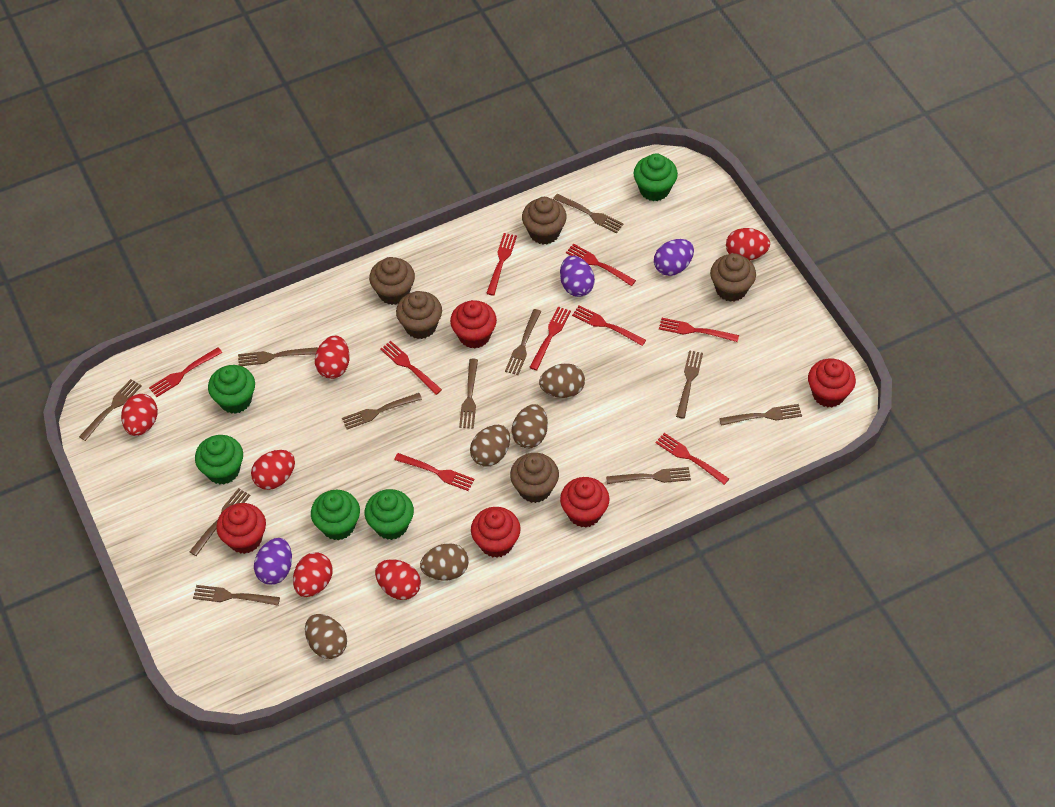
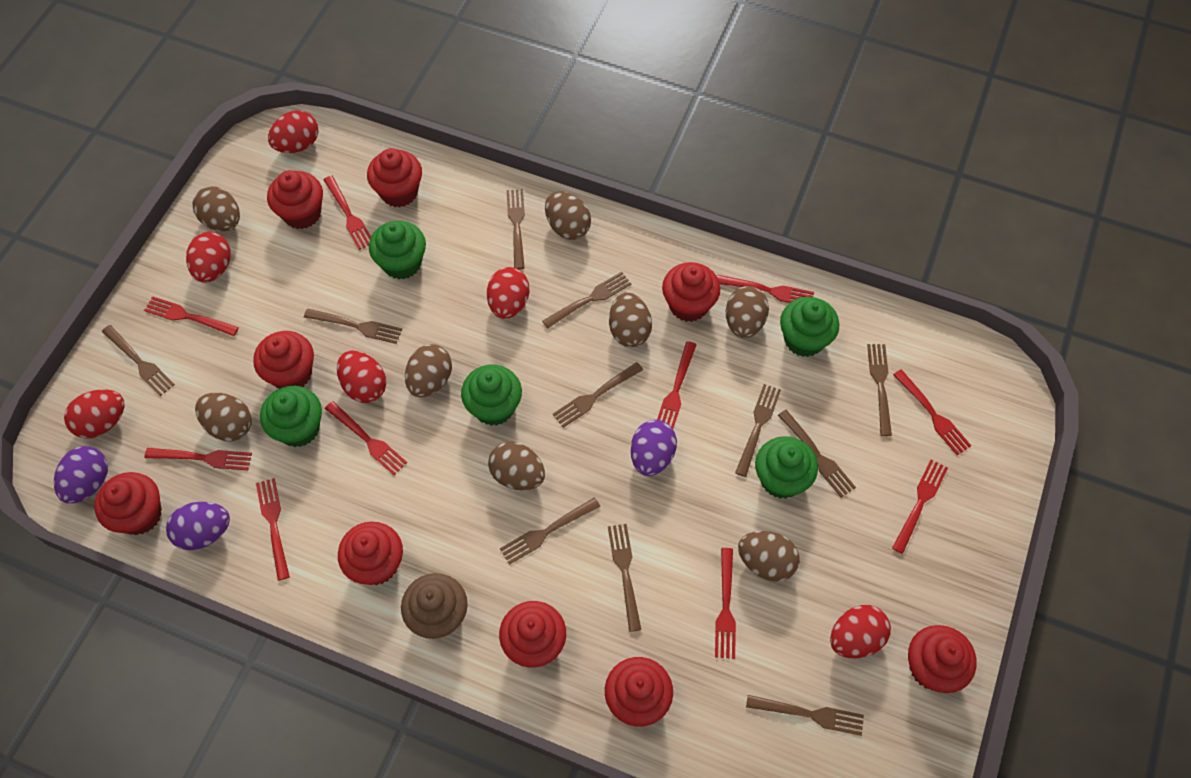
brown cupcake: [369,257,415,305] [396,291,442,339] [510,453,559,503] [522,197,567,244] [710,253,756,302] = 5 -> [401,573,468,639] = 1
brown egg: [305,614,347,659] [420,543,469,580] [470,425,510,467] [512,404,548,448] [539,363,585,398] = 5 -> [193,186,240,231] [195,393,252,441] [405,344,452,397] [488,442,545,490] [545,192,591,240] [609,292,652,347] [726,286,769,338] [738,531,800,581] = 8
red cupcake: [216,503,266,554] [450,300,497,349] [471,507,521,558] [560,477,609,528] [808,358,856,407] = 5 -> [94,472,162,535] [253,331,314,389] [267,170,323,229] [338,522,403,585] [367,148,422,207] [499,601,566,668] [605,657,673,727] [662,262,720,322] [908,625,977,693] = 9
red fork: [149,347,222,397] [380,341,442,395] [394,453,475,491] [486,233,517,296] [529,306,571,370] [566,243,636,286] [572,305,646,346] [656,433,729,485] [659,318,739,342] = 9 -> [144,296,239,336] [144,448,252,470] [256,478,290,581] [323,175,371,250] [325,401,407,475] [657,341,697,429] [715,548,736,659] [717,275,814,303] [892,460,948,554] [893,369,972,455] = 10

